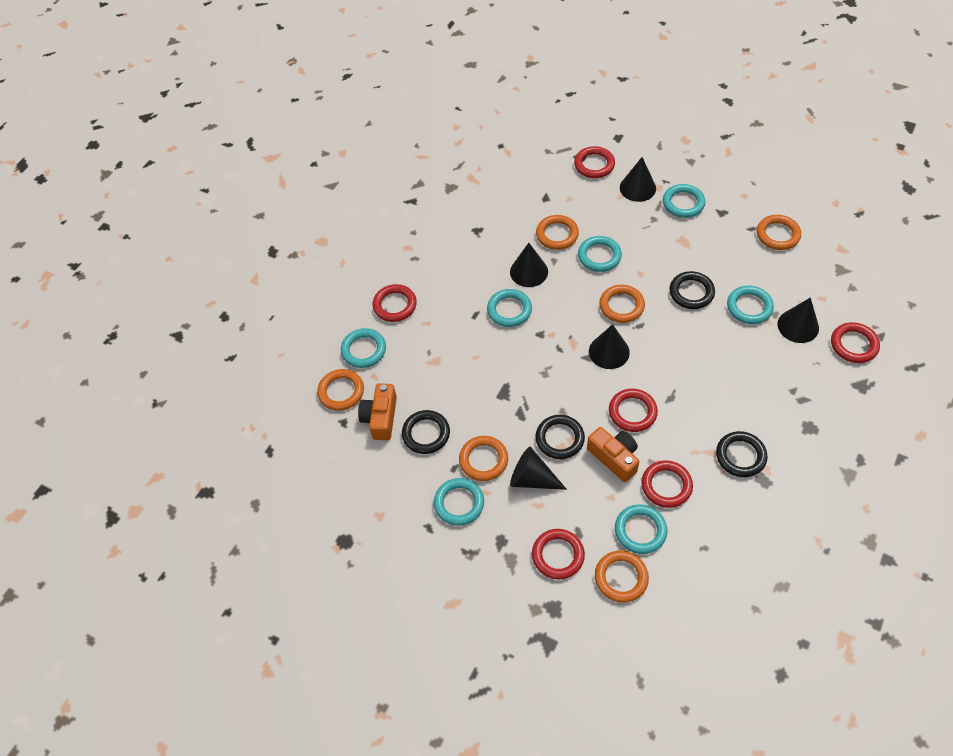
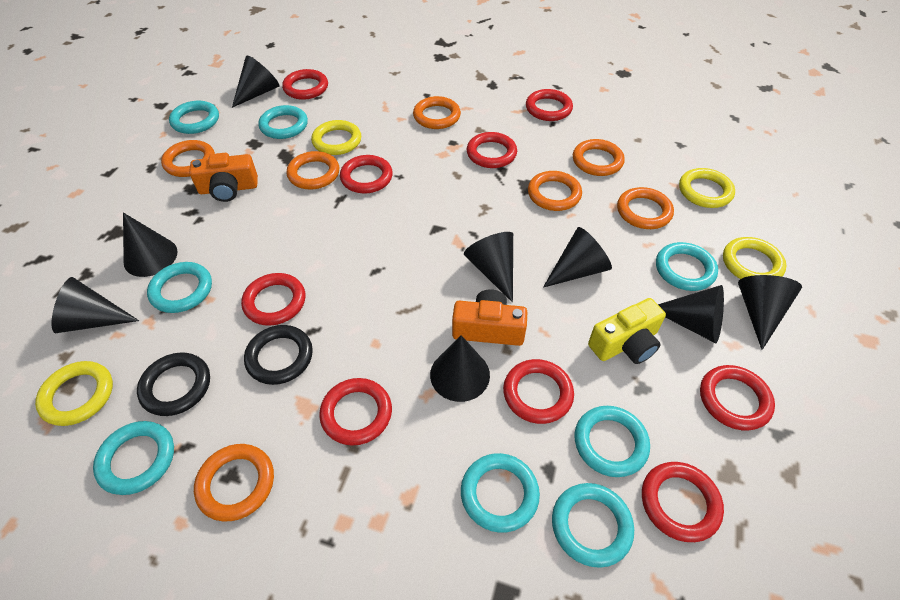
black cone: [510,243,548,287] [510,447,567,490] [589,324,630,369] [620,157,656,202] [778,297,819,343] = 5 -> [51,277,139,333] [123,213,178,277] [232,56,280,108] [430,335,490,402] [464,232,513,302] [543,227,612,288] [658,285,724,343] [738,275,802,350] = 8
black ring: [402,410,450,454] [535,415,585,459] [669,271,715,309] [716,431,768,477] = 4 -> [137,352,210,416] [244,325,313,385] = 2
orange ring: [317,369,364,411] [459,436,508,481] [536,215,579,250] [595,550,649,603] [599,285,645,323] [757,215,801,250] = 6 -> [161,140,215,177] [194,444,274,521] [287,151,339,190] [413,96,461,129] [528,171,582,211] [573,139,625,176] [617,187,674,229] = 7
red ring: [372,284,417,322] [532,529,585,580] [574,146,615,178] [609,389,658,432] [641,460,693,508] [831,322,880,363] = 6 -> [241,273,305,326] [282,69,328,100] [319,378,392,446] [340,155,393,193] [467,132,517,168] [503,359,574,424] [526,89,573,121] [642,462,724,542] [700,365,775,431] = 9
turquoise ring: [341,328,386,368] [434,478,484,526] [487,289,532,327] [578,236,622,272] [615,504,667,554] [663,184,705,218] [727,286,774,324] = 7 -> [93,421,174,495] [147,262,212,313] [169,101,219,134] [258,105,308,139] [461,453,540,533] [552,483,634,568] [575,406,650,477] [656,242,718,291] = 8
yellow camera: none = 0 -> [588,298,666,364] = 1
yellow ring: none = 0 -> [35,361,113,426] [311,120,361,155] [679,168,735,208] [723,237,787,279] = 4

